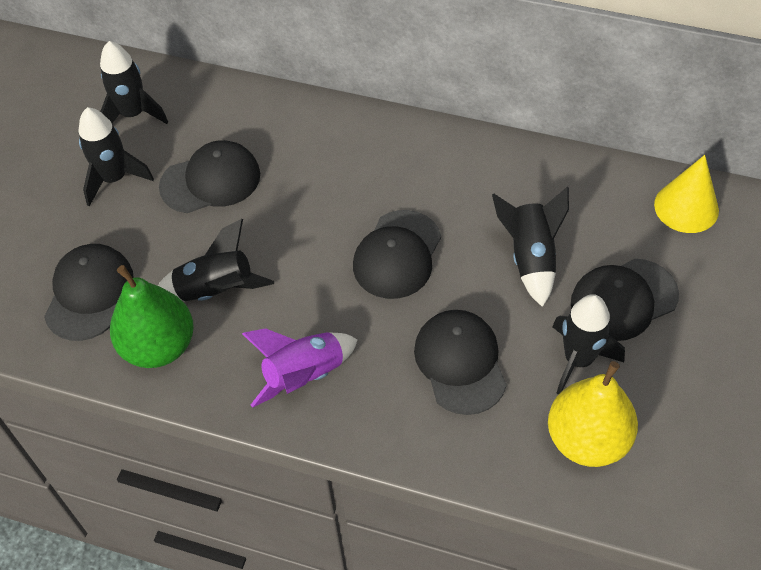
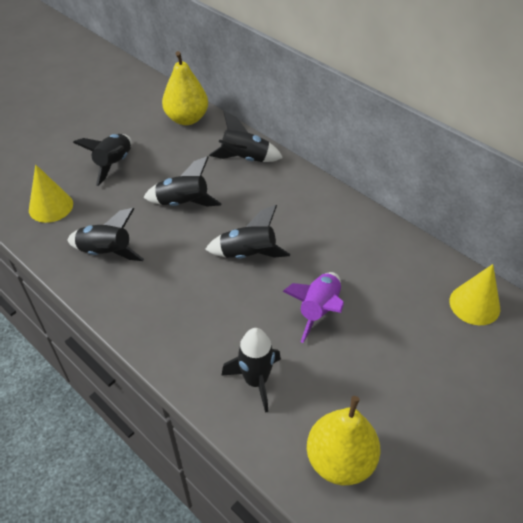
black cap: [44,244,134,341] [159,140,260,213] [353,210,441,299] [414,310,507,415] [571,259,679,341] = 5 -> none = 0
black rocket: [79,107,154,206] [100,41,168,124] [158,219,274,301] [492,187,569,307] [552,294,625,395] = 5 -> [67,208,144,261] [73,134,132,186] [143,156,221,206] [205,205,290,259] [209,111,283,162] [221,328,281,413] = 6
green pear: [110,265,194,368] = 1 -> none = 0
yellow cone: [654,155,719,233] = 1 -> [29,165,73,223] [450,264,500,325] = 2
yellow pear: [548,361,638,467] = 1 -> [162,51,208,125] [307,396,380,485] = 2

